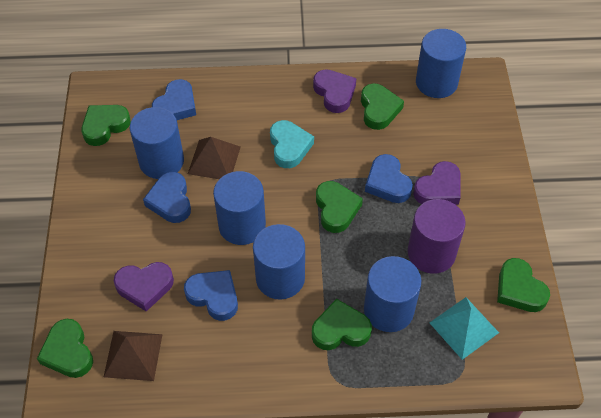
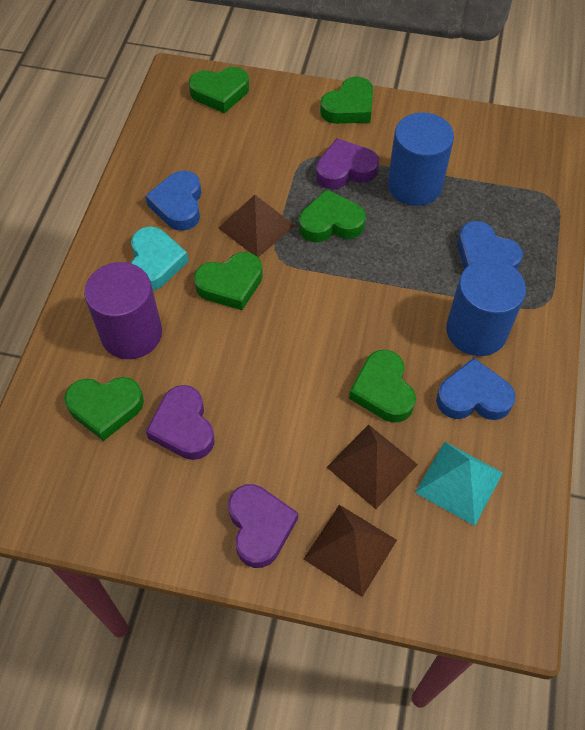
blue cylinder: [130,107,184,179] [213,171,266,245] [253,224,305,300] [364,256,421,332] [416,29,466,98] = 5 -> [388,112,454,206] [446,259,526,356] = 2
blue heart: [143,172,191,223] [152,79,196,120] [184,270,238,321] [365,154,413,203] = 4 -> [145,170,201,231] [436,358,515,420] [457,221,523,269] = 3
brown pyramid: [104,331,163,381] [188,137,241,179] = 2 -> [218,195,295,257] [304,505,397,597] [327,425,418,509] = 3

